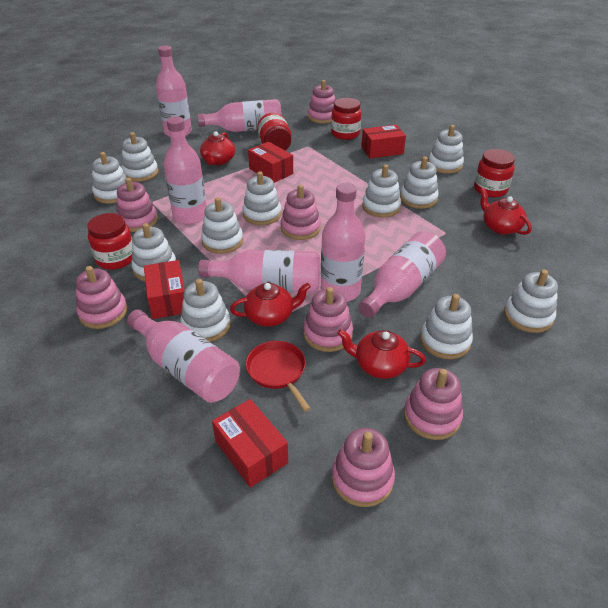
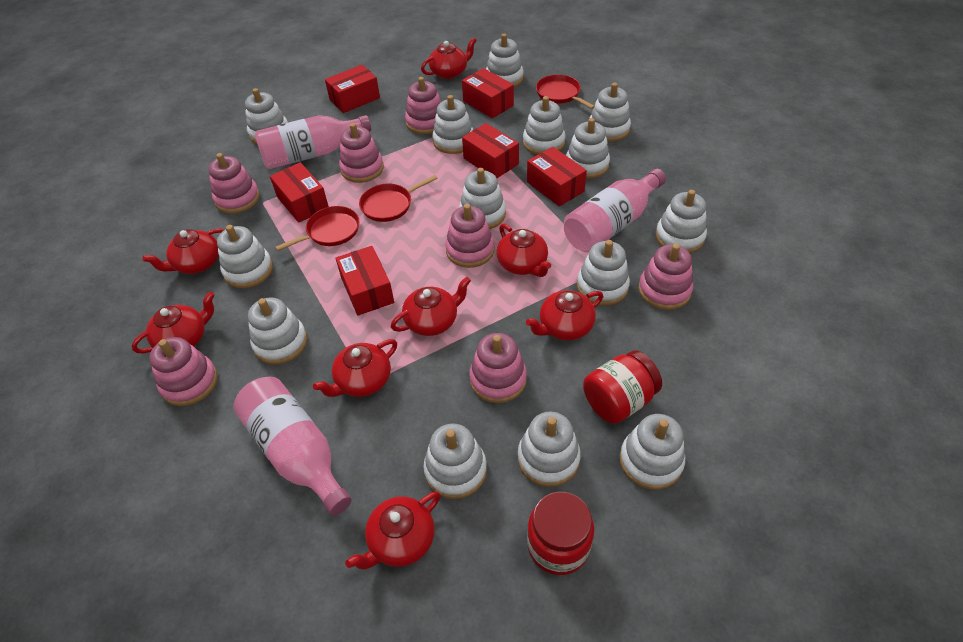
pink bottle: [127,310,240,403] [156,46,192,137] [163,116,207,224] [197,99,282,132] [198,250,320,292] [321,183,366,302] [359,231,446,318] = 7 -> [233,377,352,516] [255,115,371,169] [564,169,666,252] = 3
red box: [144,260,185,319] [212,399,288,488] [248,142,293,183] [361,125,406,159] = 4 -> [270,162,329,223] [325,65,380,113] [335,246,394,316] [462,68,514,118] [462,123,519,178] [527,147,587,206] = 6
red jar: [87,213,133,270] [257,113,291,151] [331,98,362,140] [474,149,515,198] = 4 -> [527,492,594,575] [583,350,662,424] = 2
red pan: [246,341,311,412] = 1 -> [275,206,360,251] [359,175,438,222] [536,74,595,109] = 3
red teapot: [200,131,235,165] [230,283,311,327] [337,329,426,379] [480,188,532,235] = 4 -> [131,292,215,353] [143,228,225,274] [313,339,397,397] [345,491,441,570] [391,277,471,336] [421,37,477,79] [497,224,551,277] [526,290,603,340] = 8
white stacking toy: [92,152,127,204] [121,132,158,182] [131,223,176,281] [180,279,230,342] [201,197,243,254] [242,171,282,225] [362,164,401,218] [400,156,439,209] [420,294,473,359] [428,125,464,174] [504,270,558,333] = 11 -> [217,225,273,288] [245,88,288,145] [248,297,307,364] [423,423,487,499] [432,95,473,154] [459,168,506,229] [486,34,524,87] [518,411,581,487] [523,96,566,155] [566,118,610,179] [577,240,630,306] [589,83,631,142] [620,414,685,490] [655,190,707,253] = 14

